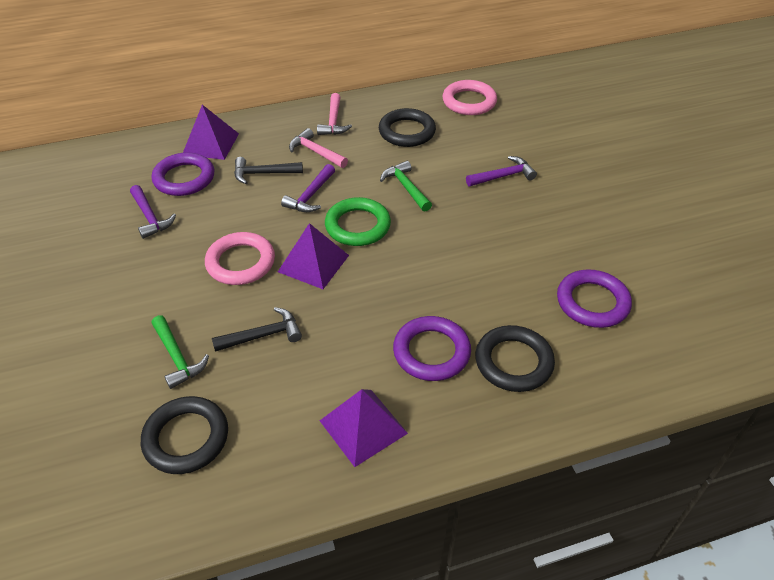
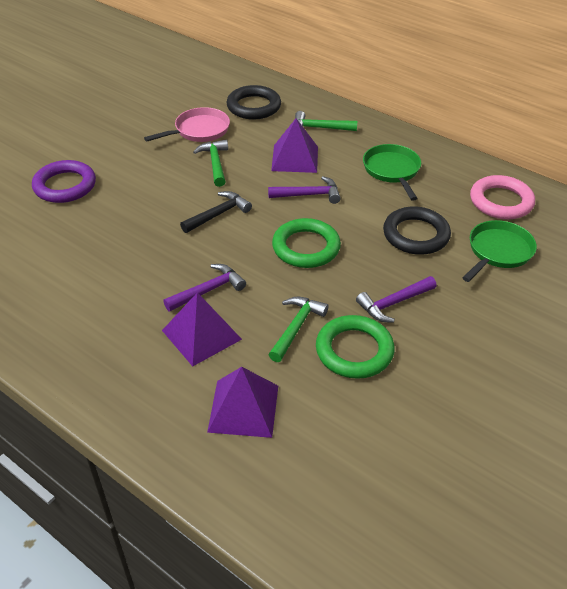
black hammer: [212,307,302,352] [234,157,303,184] = 2 -> [180,191,252,233] = 1
black ring: [141,396,228,474] [379,108,436,147] [475,325,555,392] = 3 -> [226,85,281,120] [383,206,451,255] = 2
green hammer: [152,315,209,389] [380,161,432,211] = 2 -> [193,140,228,187] [269,297,328,362] [295,111,357,131] = 3
green pan: none = 0 -> [363,144,421,201] [462,220,537,282] = 2
green ring: [325,197,391,246] = 1 -> [272,218,341,268] [316,315,395,379] = 2
pink hammer: [289,128,348,168] [317,93,352,135] = 2 -> none = 0
pink pan: none = 0 -> [144,107,230,142] = 1
pink ring: [205,232,275,285] [442,80,497,115] = 2 -> [470,175,535,219] = 1
purple ring: [152,152,214,196] [393,316,471,381] [557,269,632,328] = 3 -> [32,160,96,203] = 1

